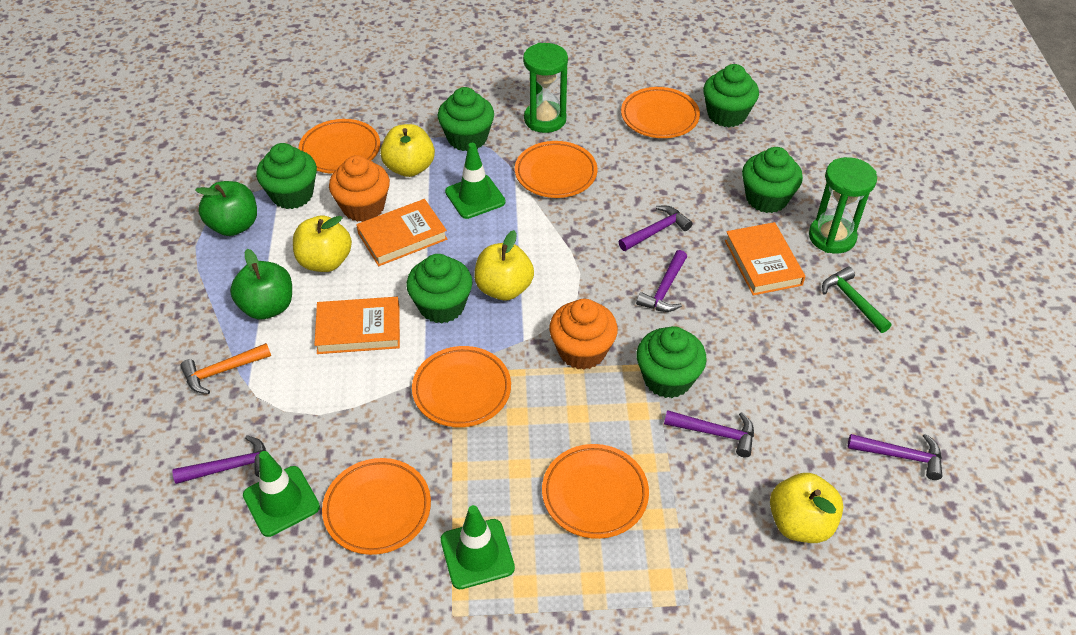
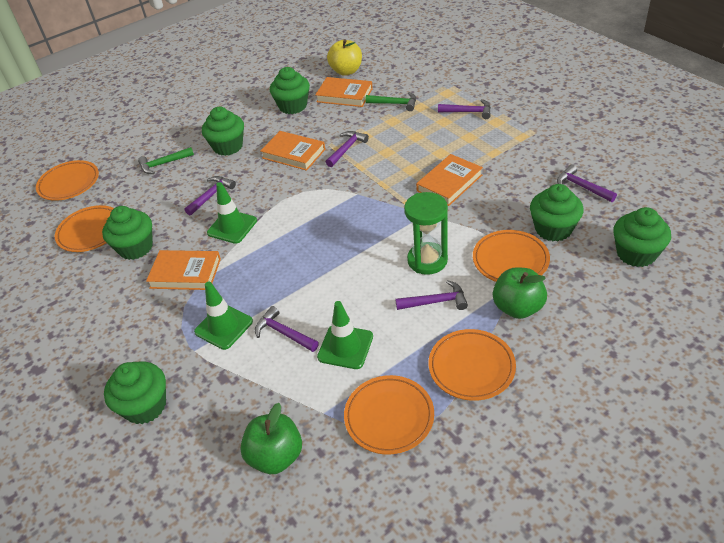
green hammer: [822,266,891,333] = 1 -> [138,147,194,174] [365,92,416,111] = 2
green hourglass: [523,43,568,133] [809,157,877,254] = 2 -> [404,192,448,275] = 1
orange book: [314,297,400,354] [356,199,448,266] [725,222,805,295] = 3 -> [146,250,221,290] [260,131,325,171] [315,77,373,107] [416,154,483,206] = 4
orange cupcake: [329,155,390,222] [549,299,618,370] = 2 -> none = 0
orange hammer: [180,343,271,394] = 1 -> none = 0
orange plate: [299,119,380,174] [322,458,431,555] [412,346,511,427] [515,141,597,198] [542,444,649,539] [621,87,700,138] = 6 -> [36,160,99,201] [55,205,114,252] [344,375,434,455] [429,329,516,401] [473,230,550,282] = 5
purple hammer: [172,435,266,484] [619,205,693,251] [636,250,687,312] [664,410,754,457] [848,434,942,480] = 5 -> [184,176,236,215] [255,306,319,352] [326,131,369,167] [395,280,468,310] [438,99,491,119] [557,164,617,202] = 6
yellow apple: [293,215,352,272] [380,124,435,177] [474,230,534,300] [770,473,844,543] = 4 -> [327,39,362,75] = 1

